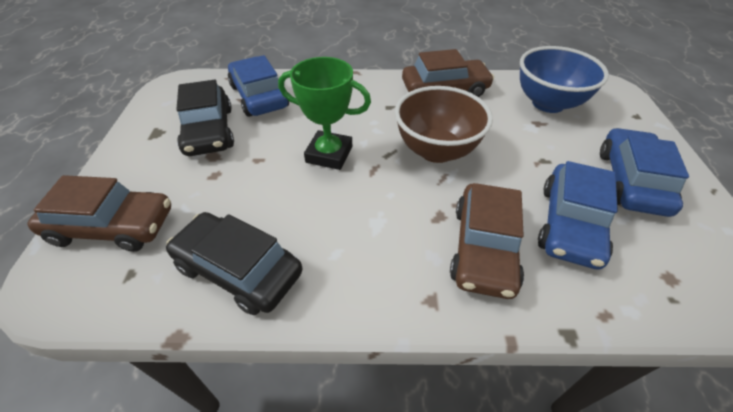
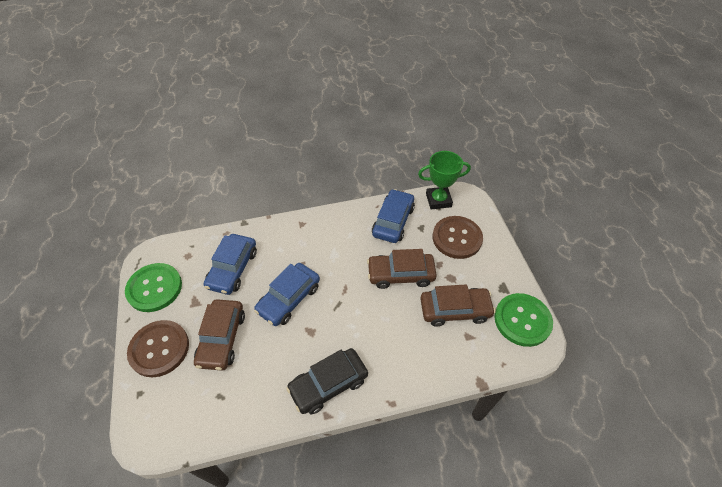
black car: [166,212,303,315] [177,80,234,156] = 2 -> [286,348,368,414] = 1
blue bowl: [520,46,609,113] = 1 -> none = 0
brown bowl: [395,86,493,163] = 1 -> none = 0
brown button: none = 0 -> [127,320,189,377] [433,216,483,259] = 2
green button: none = 0 -> [125,263,182,312] [494,293,553,347] = 2

